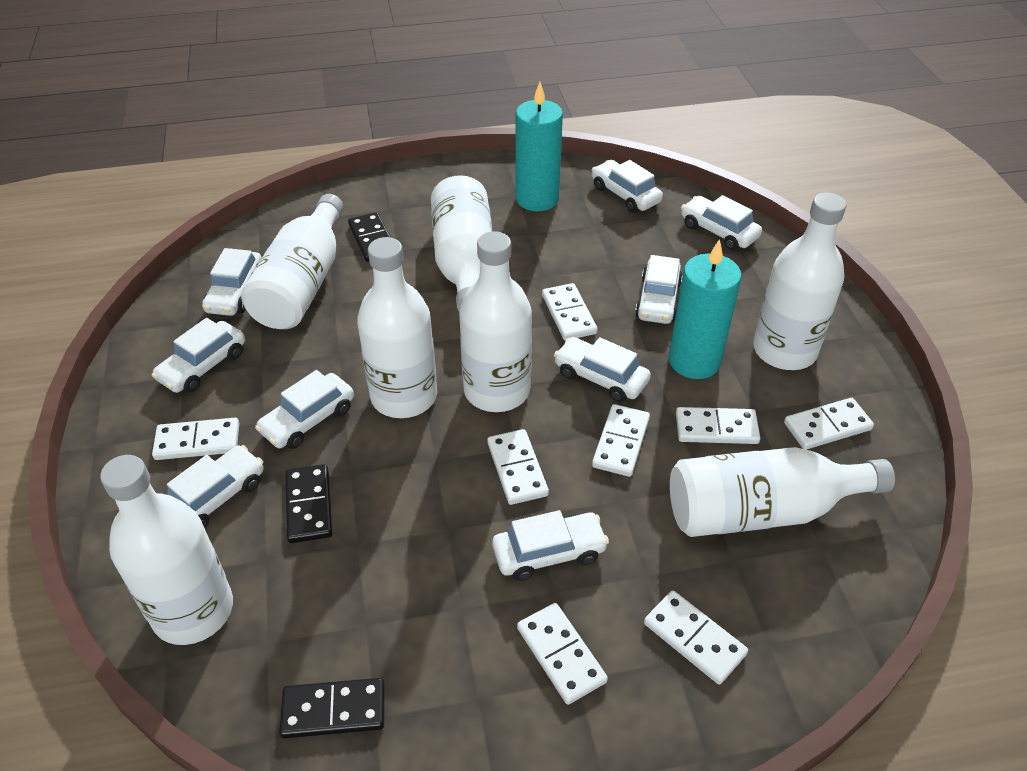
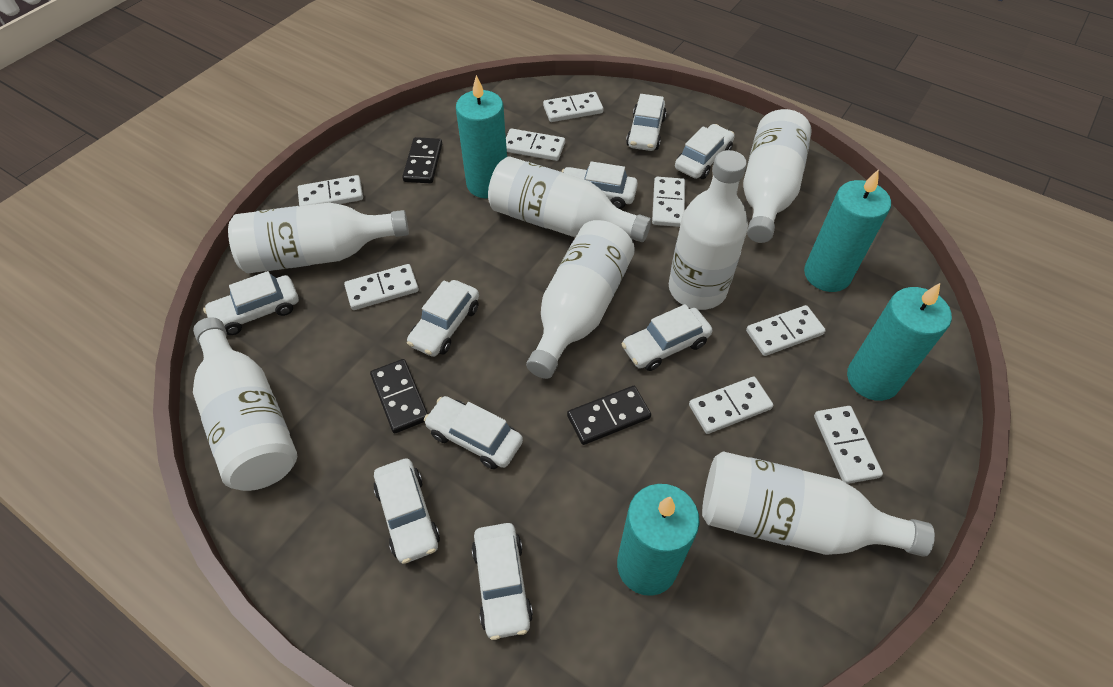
turquoise candle: [515,82,563,211] [669,239,742,379] = 2 -> [456,75,507,198] [617,484,700,596] [804,169,891,292] [847,283,952,401] = 4

